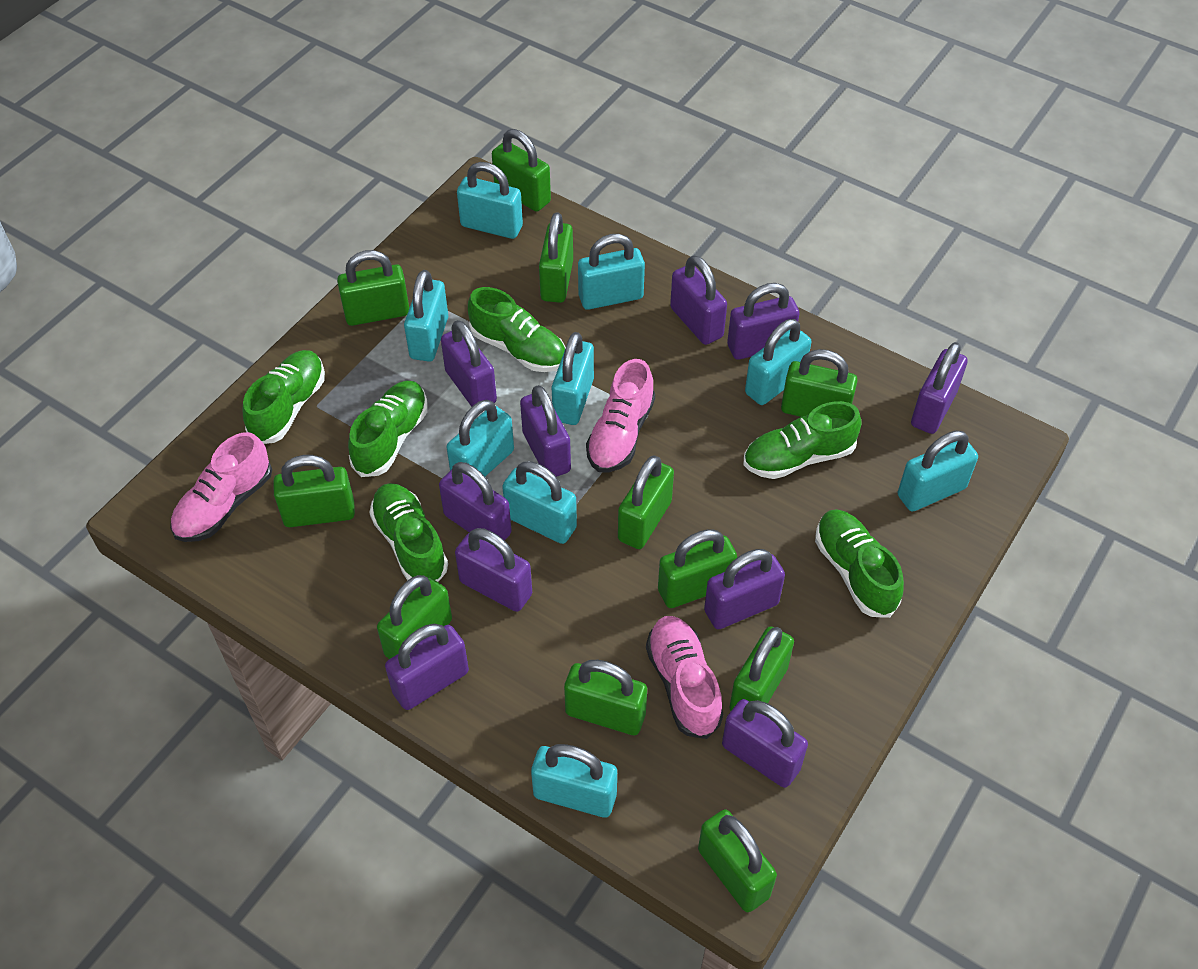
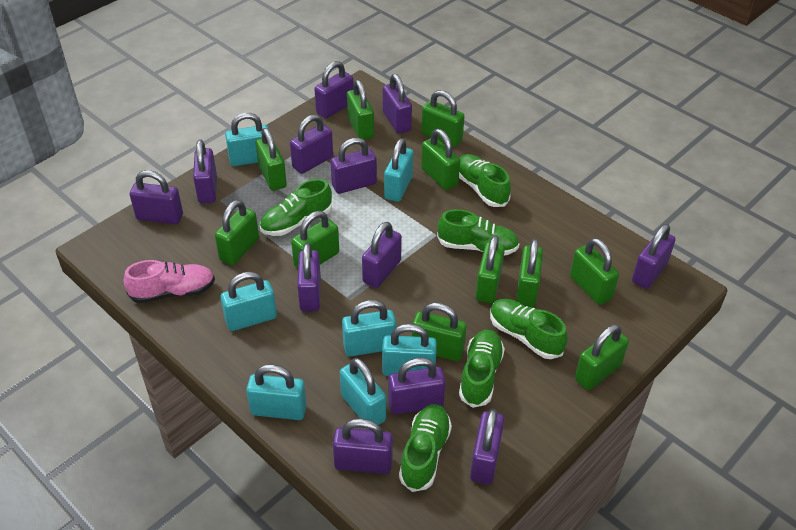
pink shoe: [170,432,272,542] [586,359,655,472] [646,616,723,739] = 3 -> [124,260,215,303] = 1
purple padlock: [385,624,469,710] [439,462,512,541] [441,320,497,407] [455,528,532,612] [520,385,571,477] [670,255,727,345] [704,549,785,629] [722,699,808,788] [727,283,799,360] [911,342,968,434] = 10 -> [130,170,183,224] [193,140,217,203] [290,114,333,174] [297,243,321,312] [315,61,354,119] [331,138,377,194] [333,419,393,474] [362,222,402,288] [383,74,412,134] [388,358,446,415] [470,409,504,484] [632,224,676,289] = 12
turquoise padlock: [404,270,448,362] [446,400,514,476] [457,162,523,239] [502,461,577,544] [531,744,617,818] [552,332,594,425] [578,234,645,310] [745,319,811,405] [898,430,978,511] = 9 -> [221,272,277,331] [225,113,269,166] [246,364,307,420] [340,358,386,425] [342,300,396,357] [382,324,437,376] [384,138,413,202] = 7

